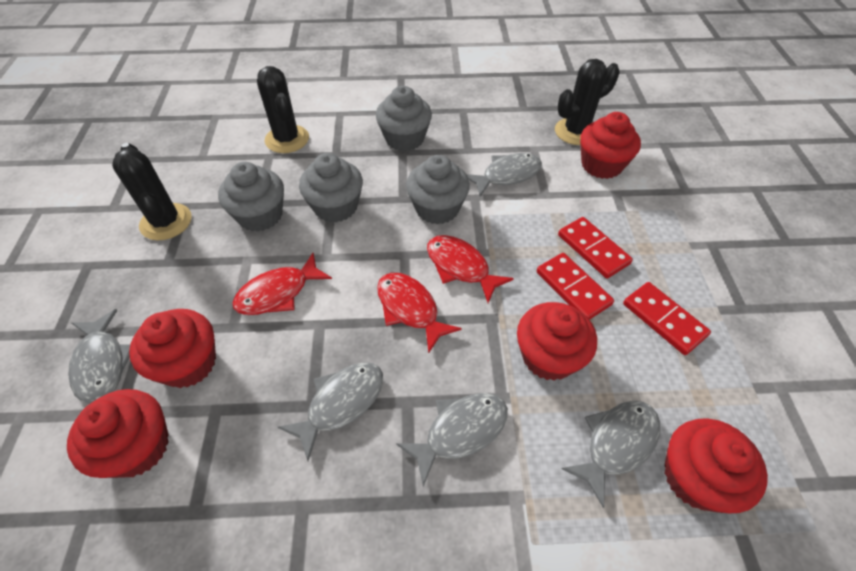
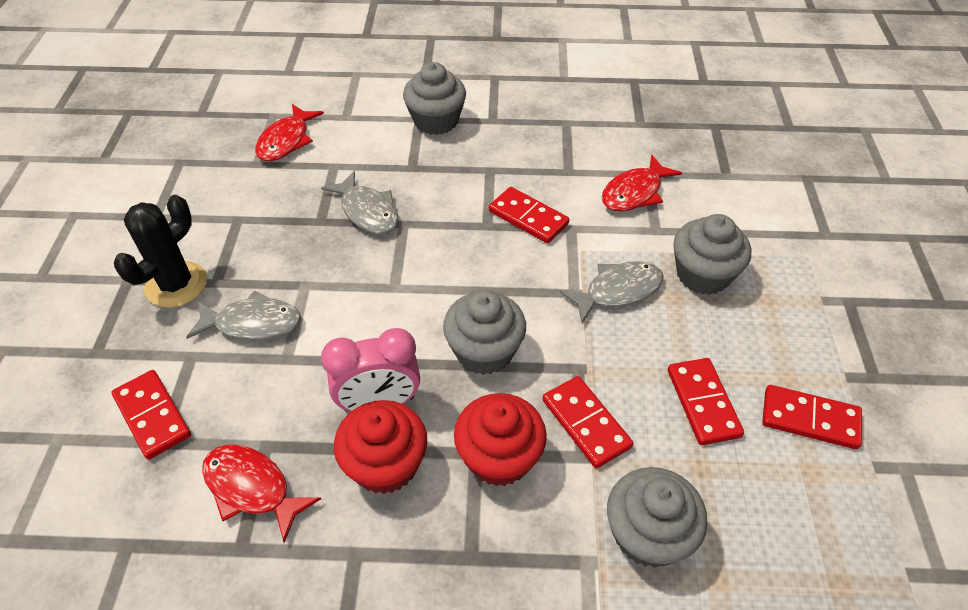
black cactus: [112,143,192,240] [257,66,309,153] [555,59,620,145] = 3 -> [114,195,207,308] = 1
grey fish: [68,309,130,404] [278,363,383,461] [396,393,508,486] [466,153,542,197] [561,401,660,508] = 5 -> [186,291,301,341] [321,171,398,234] [559,261,664,323] = 3
pink clock: none = 0 -> [321,328,420,412] = 1
red cupcake: [67,389,169,478] [129,309,216,388] [517,302,597,381] [580,112,641,179] [664,418,768,513] = 5 -> [334,400,427,494] [454,393,547,486] = 2
red domino: [537,253,614,320] [558,217,633,279] [623,282,711,355] = 3 -> [112,370,191,460] [489,187,569,244] [543,376,633,469] [668,358,744,445] [762,385,862,449] = 5

